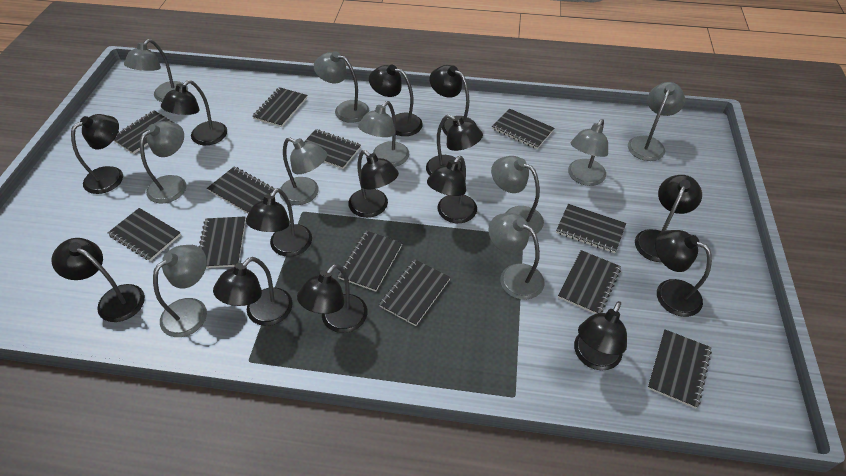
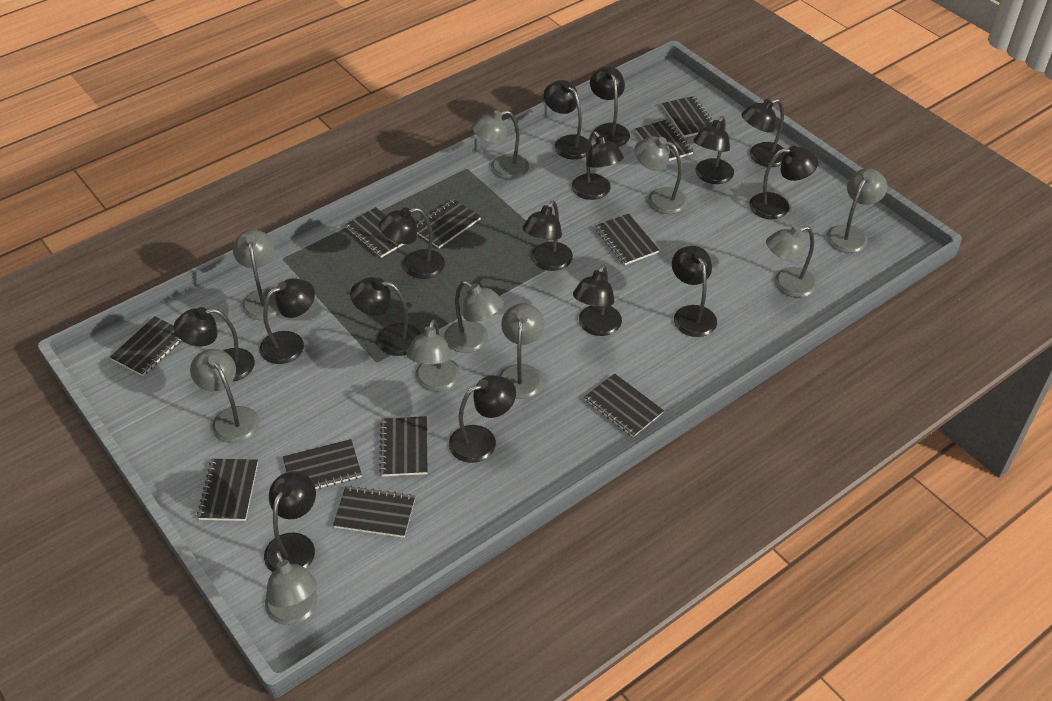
black lamp: [52,238,145,322] [71,114,123,194] [161,80,227,145] [213,257,293,326] [246,188,312,257] [297,264,367,333] [348,150,399,218] [369,65,423,136] [426,114,483,176] [427,156,477,223] [430,65,477,135] [574,301,627,371] [635,175,702,262] [655,230,712,317] = 14 -> [174,307,255,382] [259,278,315,364] [264,471,316,572] [350,277,421,356] [379,207,445,279] [449,375,516,463] [523,201,573,271] [544,80,592,159] [572,131,624,200] [573,265,622,336] [590,66,630,147] [672,246,717,337] [694,116,734,184] [741,99,786,167] [749,146,818,219] = 15
black notebook: [108,208,181,261] [113,111,174,154] [198,216,246,268] [207,166,274,214] [252,87,307,127] [304,129,361,169] [338,231,403,292] [379,259,451,326] [492,108,554,149] [556,204,626,253] [558,250,621,314] [648,329,712,409] = 12 -> [110,316,181,376] [197,459,258,521] [283,439,362,489] [333,485,415,538] [345,207,404,258] [379,416,428,476] [417,199,481,248] [585,373,664,437] [595,214,659,265] [635,119,694,161] [662,96,713,138] = 11

